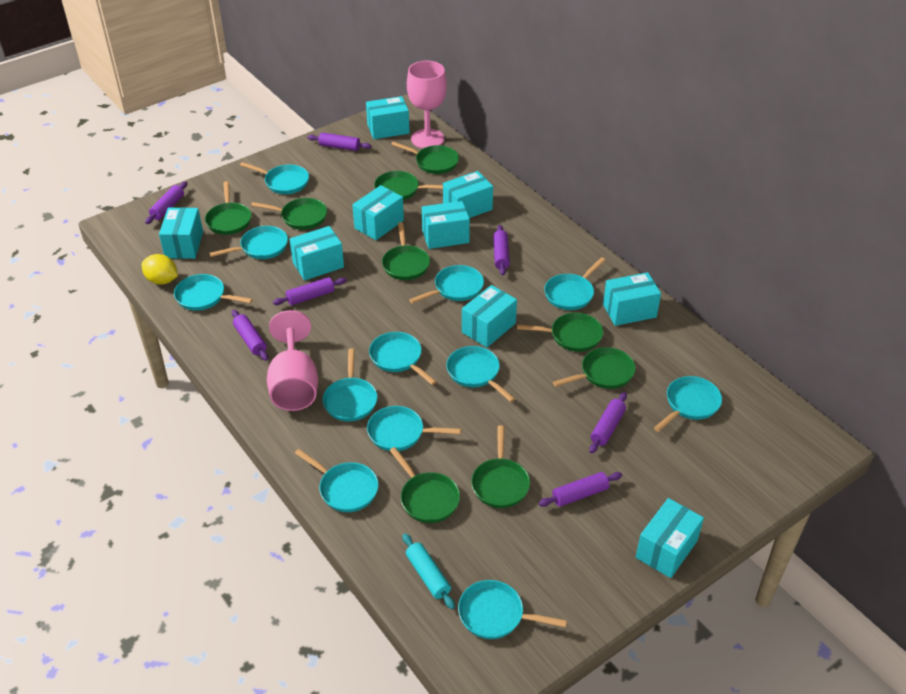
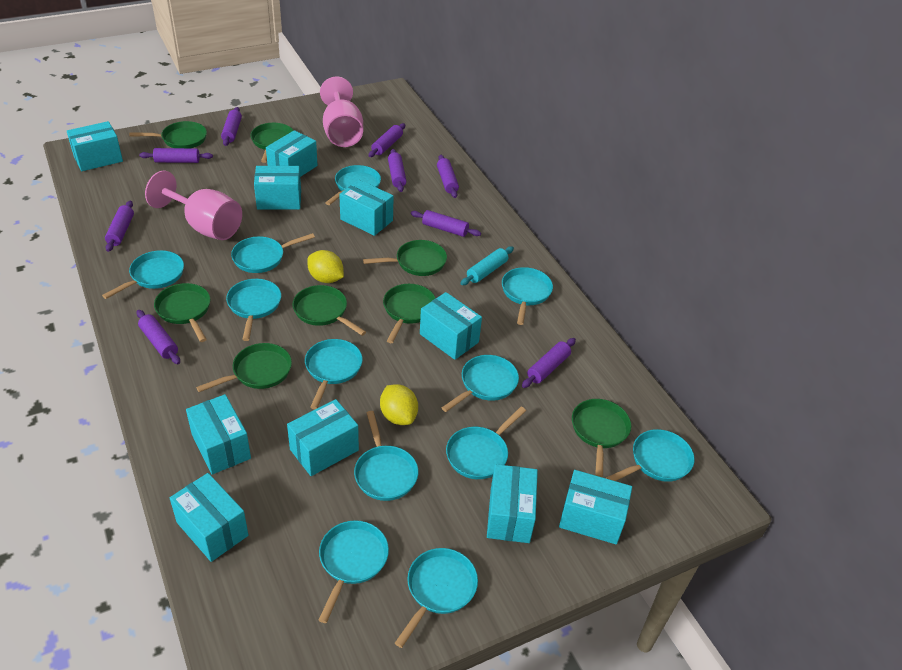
green pan: [205,181,251,235] [251,198,327,230] [374,171,443,200] [382,222,430,280] [390,447,460,523] [391,141,459,174] [471,425,530,508] [517,313,603,352] [553,347,635,389] = 9 -> [129,121,207,148] [154,283,210,342] [196,343,292,392] [250,123,294,163] [292,285,366,336] [363,240,447,276] [383,284,435,343] [572,399,631,477] = 8
purple rolling pin: [145,181,187,224] [232,310,268,361] [273,277,347,305] [307,132,371,151] [493,225,510,275] [539,472,622,507] [589,392,627,453] = 7 -> [105,201,134,252] [136,310,180,364] [139,148,213,163] [221,107,242,146] [368,123,405,157] [388,149,406,192] [411,210,481,237] [437,155,459,198] [522,338,576,388] = 9
turquoise box: [159,207,203,259] [290,226,344,281] [352,185,404,240] [366,96,410,139] [422,201,470,249] [443,171,493,218] [462,285,517,347] [603,272,661,326] [636,498,704,578] = 9 -> [67,121,123,171] [170,473,248,562] [186,394,251,475] [254,166,301,210] [266,130,318,177] [287,399,359,476] [339,180,394,236] [420,292,482,360] [487,464,538,543] [559,470,632,544] = 10
yellow lemon: [142,254,178,285] = 1 -> [307,250,344,283] [380,384,418,425] = 2

